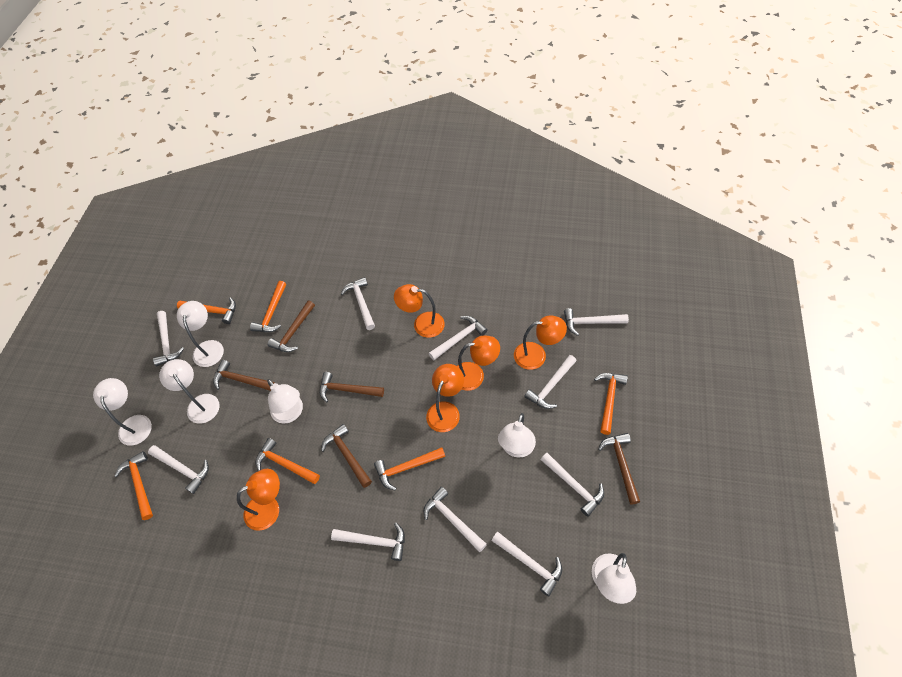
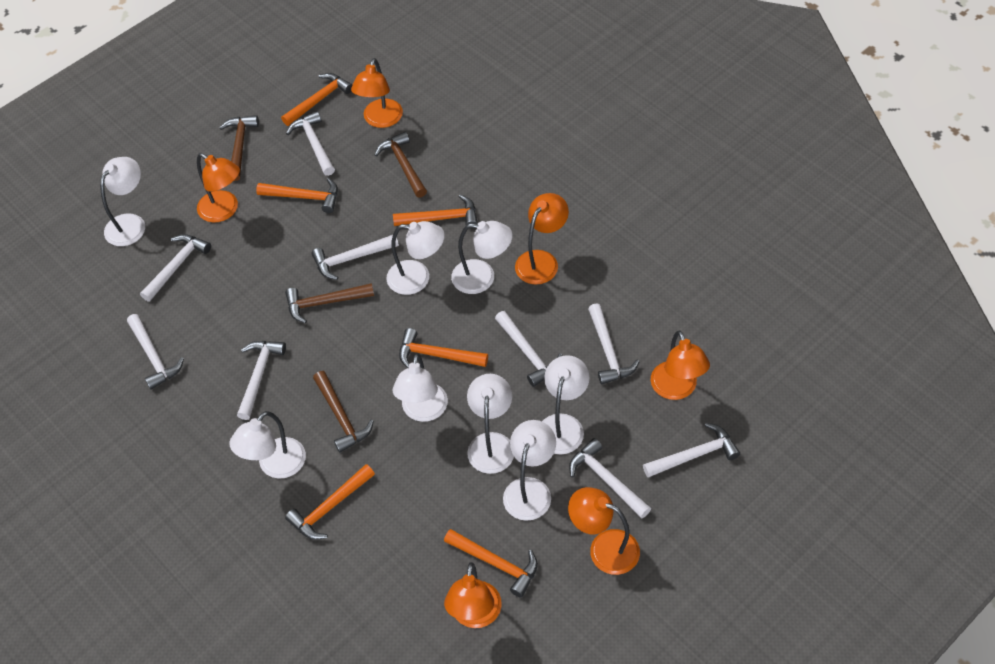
brown hammer: [213,360,275,391] [267,301,315,352] [320,372,384,402] [321,424,372,488] [598,433,640,504] = 5 -> [219,115,259,181] [285,283,374,323] [313,371,374,453] [375,132,427,198] = 4
orange lamp: [237,469,280,531] [394,284,445,338] [426,364,464,432] [457,335,500,391] [514,315,567,370] = 5 -> [197,153,240,223] [351,58,403,128] [444,562,502,628] [515,193,569,285] [568,487,640,575] [651,330,710,400] = 6
white hammer: [148,445,209,494] [153,311,184,366] [331,522,405,561] [341,277,375,330] [424,487,487,552] [429,316,488,360] [491,532,562,596] [524,355,577,409] [541,453,604,517] [564,308,629,336] = 10 -> [127,314,184,390] [140,234,211,302] [237,341,286,420] [286,111,335,176] [311,235,399,280] [495,311,562,387] [569,438,651,518] [588,303,640,384] [643,423,740,478] = 9
white lamp: [93,378,152,446] [159,359,220,424] [177,301,224,367] [267,379,303,424] [498,413,536,458] [592,553,636,604] = 6 -> [100,157,145,246] [230,411,306,479] [387,221,445,295] [392,353,448,422] [451,221,513,294] [467,374,514,474] [503,420,556,521] [542,355,590,455] = 8

